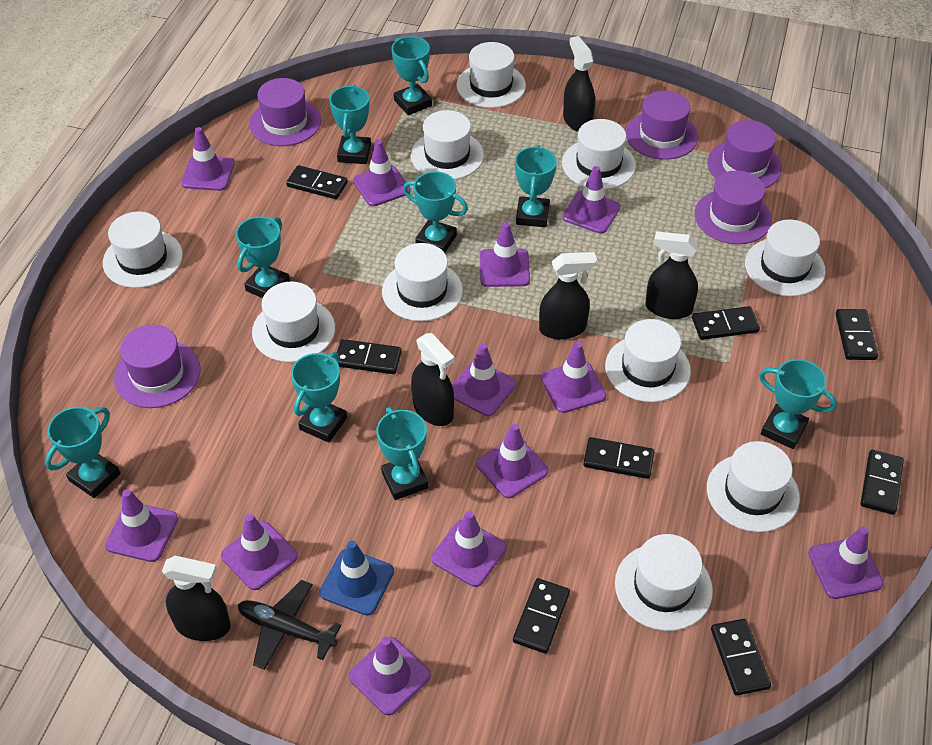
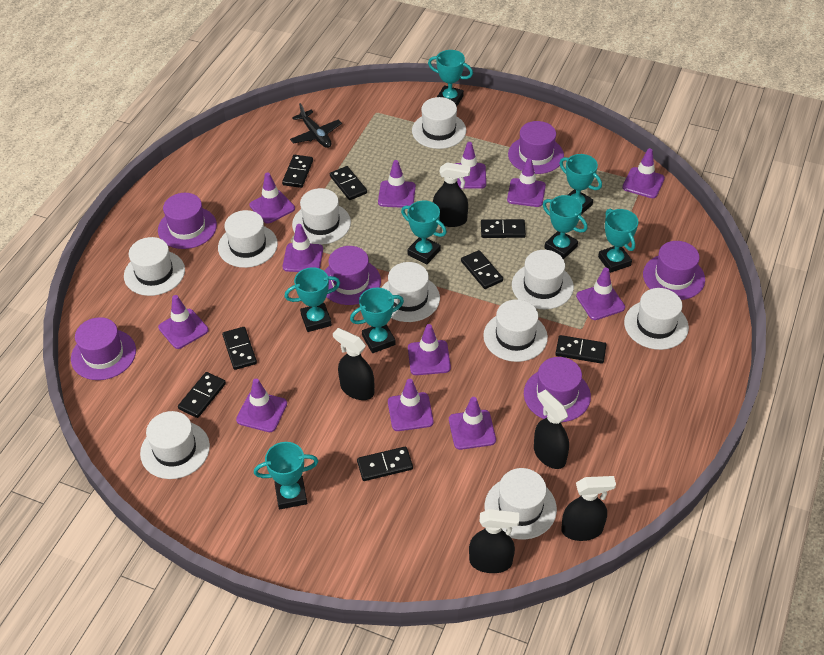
blue traffic cone: [320,540,394,615] = 1 -> none = 0
purple hat: [114,325,201,408] [249,78,321,146] [626,91,698,160] [694,170,772,244] [707,120,782,188] = 5 -> [71,317,136,380] [158,193,217,249] [324,246,381,305] [508,121,564,174] [524,357,591,422] [643,241,705,300] = 6
turquoise trophy: [45,407,120,498] [236,217,290,298] [291,352,347,443] [329,85,371,164] [376,407,429,500] [392,36,432,115] [403,171,468,253] [515,145,557,227] [759,359,837,449] = 9 -> [254,442,318,509] [285,267,340,332] [350,288,404,353] [401,201,447,264] [428,50,473,106] [543,195,587,259] [559,154,602,214] [598,209,638,273] = 8

